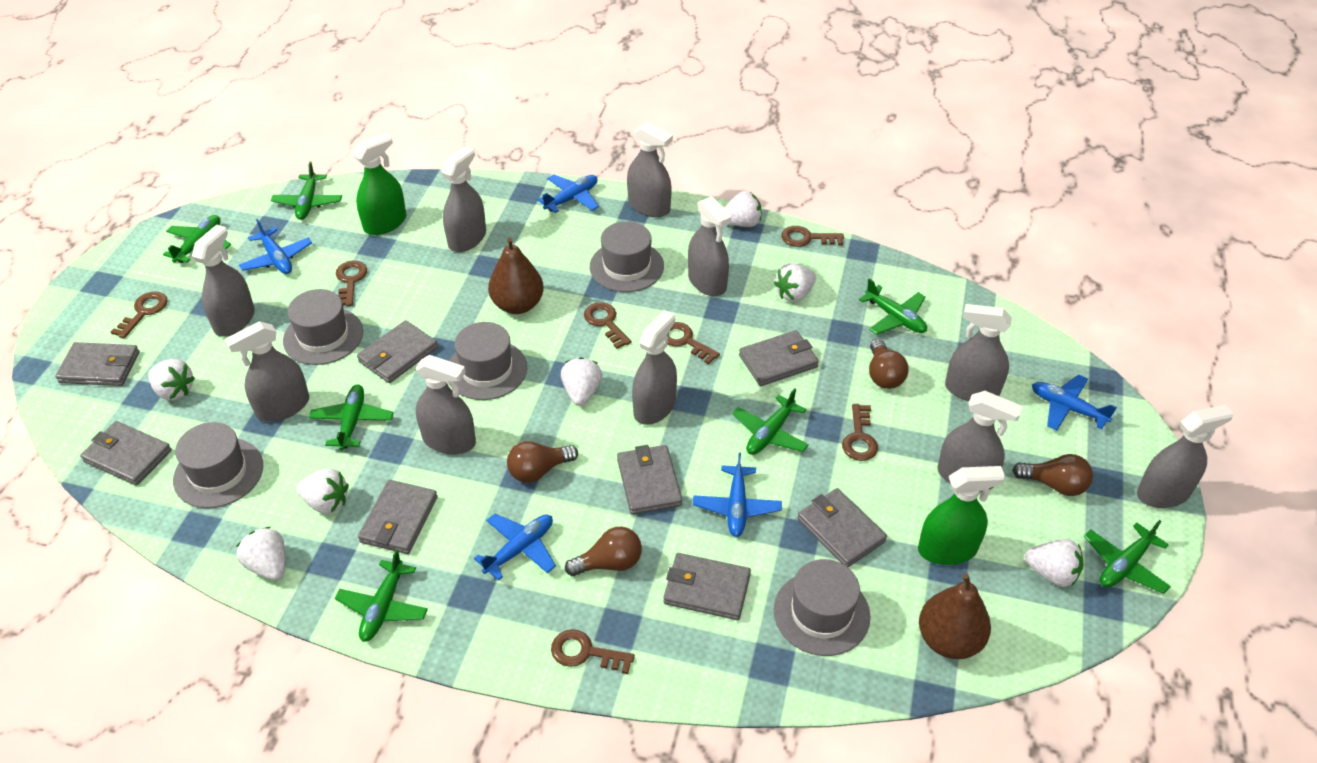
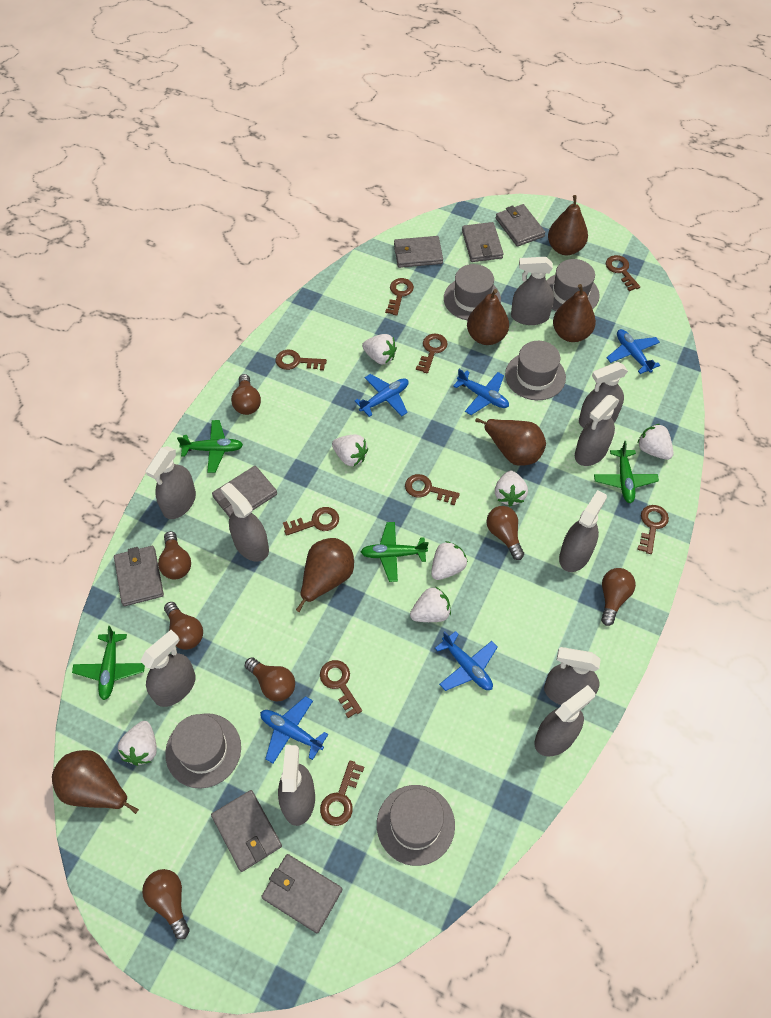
brown key: [111,291,168,338] [336,261,367,306] [551,629,635,674] [584,302,632,349] [667,322,720,364] [781,226,844,247] [842,404,878,461] = 7 -> [275,350,327,371] [283,507,339,536] [320,660,362,718] [320,760,364,826] [385,278,414,316] [405,474,460,505] [416,334,448,373] [606,255,640,291] [637,505,669,554] = 9
brown light bulb: [507,441,578,483] [565,526,642,576] [869,339,908,389] [1012,454,1093,496] = 4 -> [142,869,190,939] [158,531,191,579] [164,602,203,650] [231,374,261,415] [245,657,295,701] [486,506,524,560] [601,568,636,626] = 7
brown pear: [488,237,544,314] [919,573,991,659] = 2 -> [52,750,139,814] [296,538,354,612] [467,289,509,345] [475,418,546,466] [548,195,588,255] [553,284,596,342] = 6
green plane: [163,215,231,263] [271,161,342,220] [309,384,394,450] [335,549,428,642] [732,388,809,455] [859,278,927,335] [1084,520,1171,594] = 7 -> [72,626,145,700] [177,420,243,473] [361,522,429,582] [594,441,659,503] = 4
green spray bottle: [353,133,406,235] [918,466,1006,565] = 2 -> none = 0
grey wallet: [55,342,139,386] [80,421,172,486] [357,320,438,383] [358,480,438,554] [617,445,682,515] [663,553,751,620] [739,330,819,386] [797,488,887,567] = 8 -> [114,546,164,606] [211,790,282,872] [212,466,277,518] [261,854,342,933] [394,236,443,268] [462,222,504,262] [496,204,546,247] = 7

